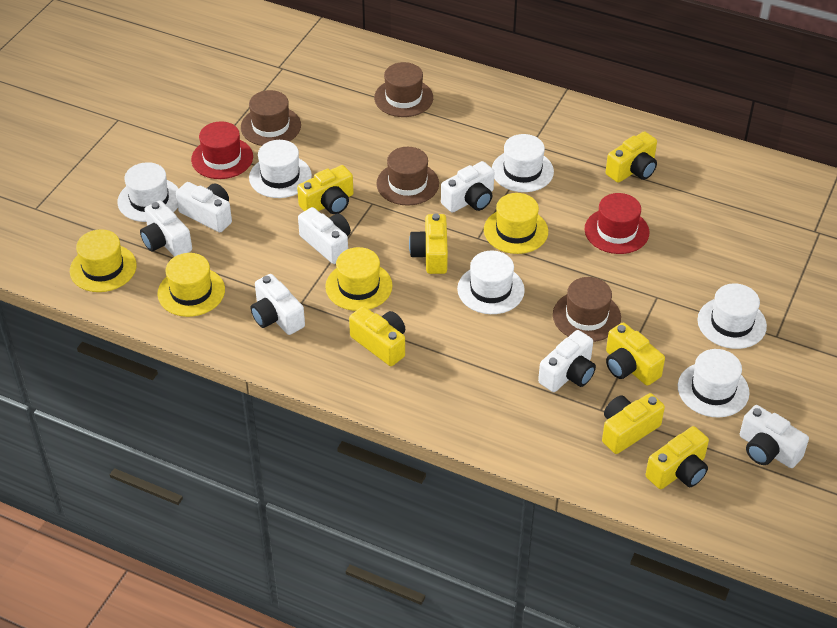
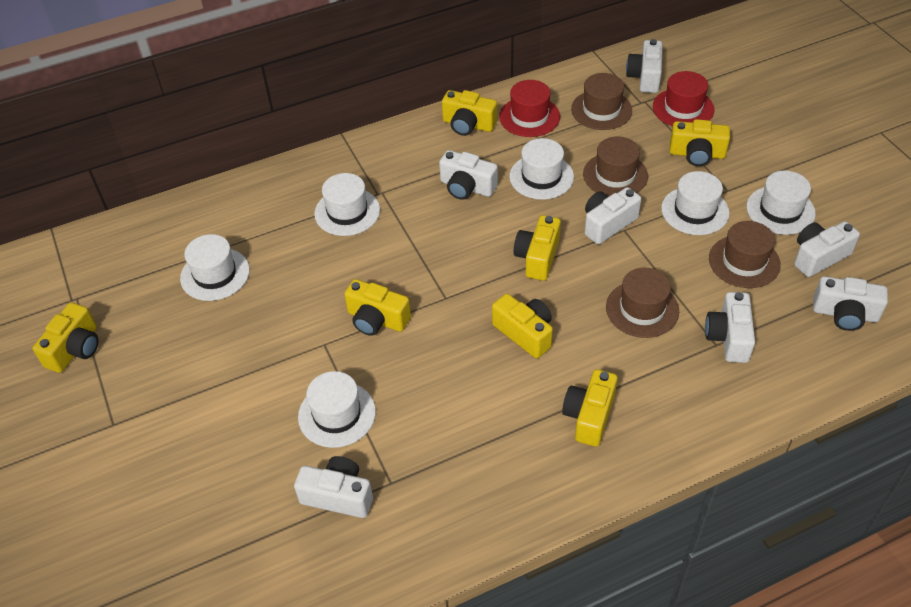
yellow hat: [70,229,137,292] [157,253,225,317] [325,247,392,311] [484,193,548,254] = 4 -> none = 0

